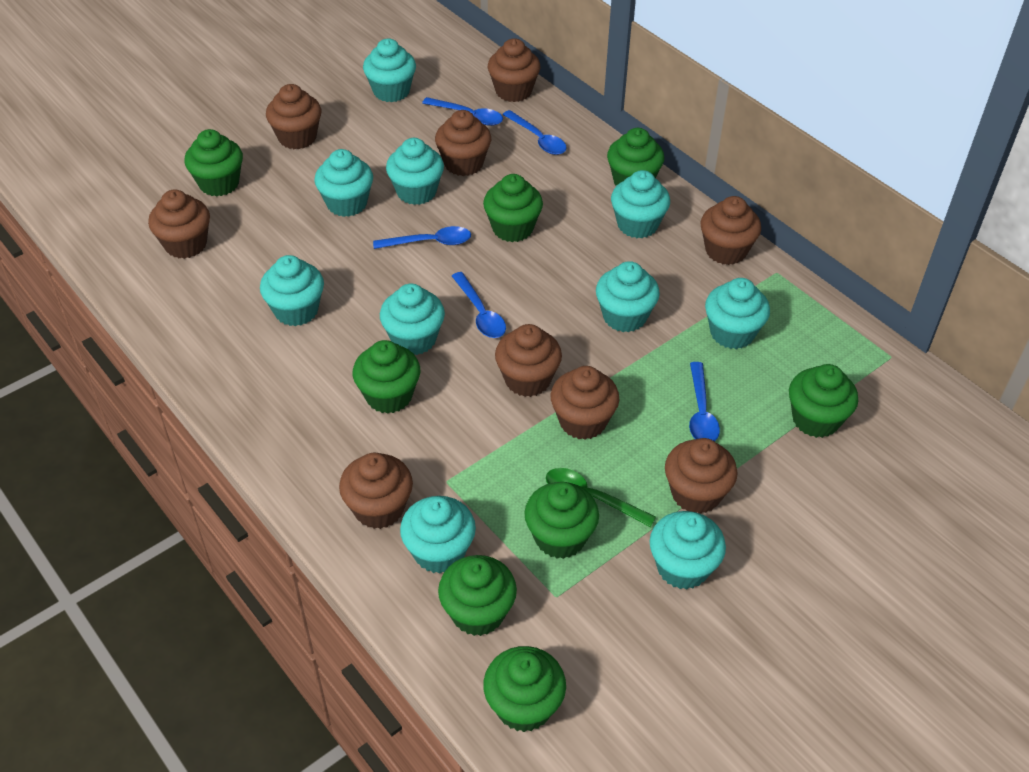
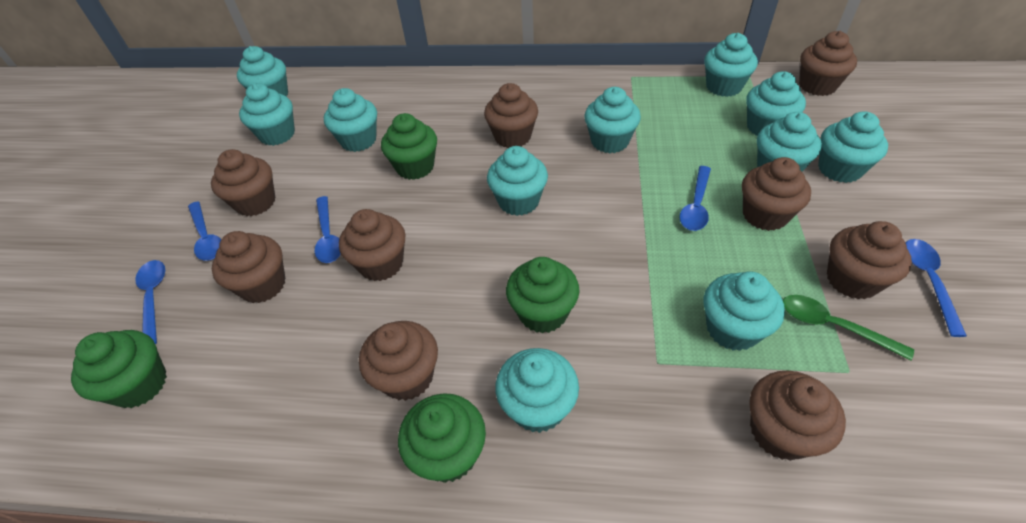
green cupcake: [184,129,243,197] [353,340,420,414] [438,555,517,636] [483,174,543,242] [483,646,566,732] [524,482,599,559] [607,128,664,186] [789,364,858,438] = 8 -> [71,330,167,408] [381,113,437,180] [398,393,486,483] [506,257,580,333] = 4
turquoise cupcake: [260,255,324,326] [315,149,373,217] [363,38,416,102] [380,284,445,355] [386,138,444,205] [400,496,476,574] [596,261,660,332] [611,170,670,238] [649,511,726,590] [705,278,770,349] = 10 -> [237,46,288,96] [239,83,295,146] [324,88,377,152] [487,146,548,216] [495,348,579,433] [584,87,641,153] [704,33,758,97] [704,271,785,351] [746,71,806,136] [757,112,822,172] [818,111,888,183] = 11

